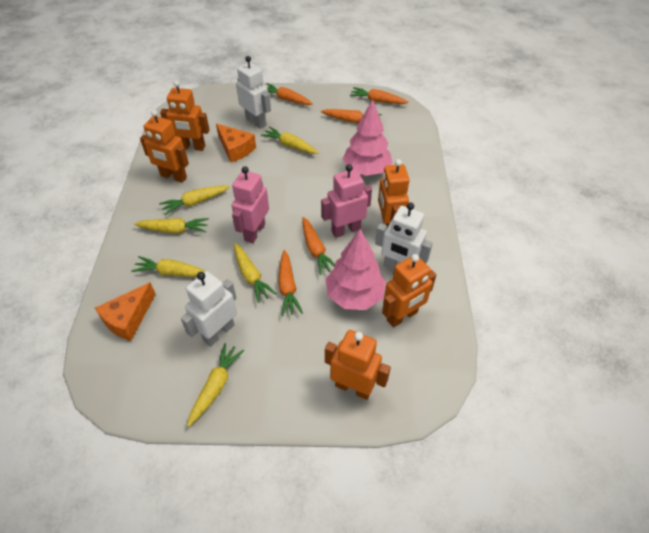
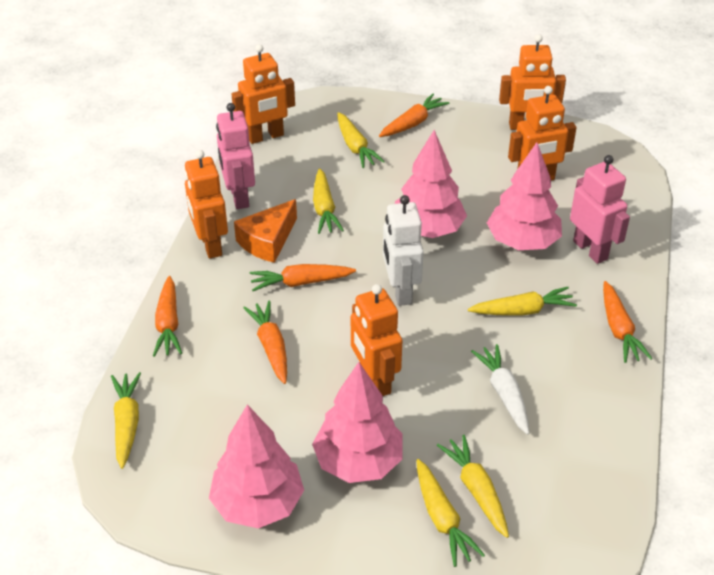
orange cheese: [95,282,156,341] [216,123,256,162] = 2 -> [234,199,297,263] = 1
pink tree: [325,229,386,310] [342,99,392,176] = 2 -> [209,404,304,528] [312,362,403,483] [395,130,467,238] [487,142,562,250] = 4
white carrot: none = 0 -> [471,344,529,435] = 1
white robot: [181,271,237,347] [236,56,271,129] [375,203,433,269] = 3 -> [383,195,424,306] = 1

